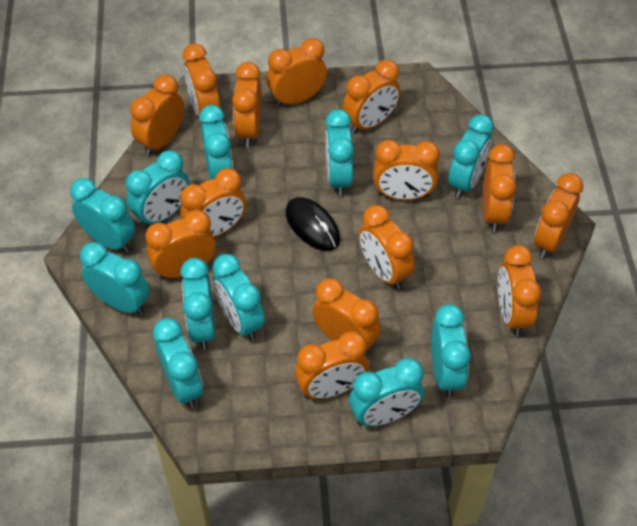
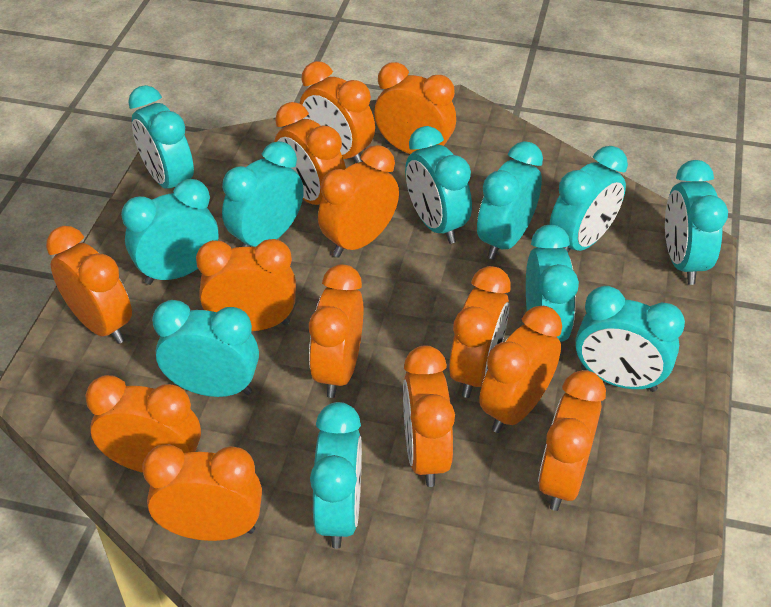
black mouse: [285,197,340,251] = 1 -> none = 0
orange clock: [130,74,184,156] [145,210,216,279] [181,168,246,237] [183,43,220,117] [232,62,262,147] [267,38,327,107] [295,331,369,399] [312,278,381,356] [343,60,401,134] [359,205,415,290] [373,140,440,200] [483,144,516,232] [498,245,541,336] [534,173,583,259] = 14 -> [46,226,132,344] [85,375,201,473] [142,444,262,541] [196,239,296,331] [274,102,346,205] [300,61,375,163] [309,264,363,398] [318,145,399,258] [374,62,456,154] [403,346,455,487] [449,266,511,398] [479,306,562,433] [538,370,606,511] = 13

